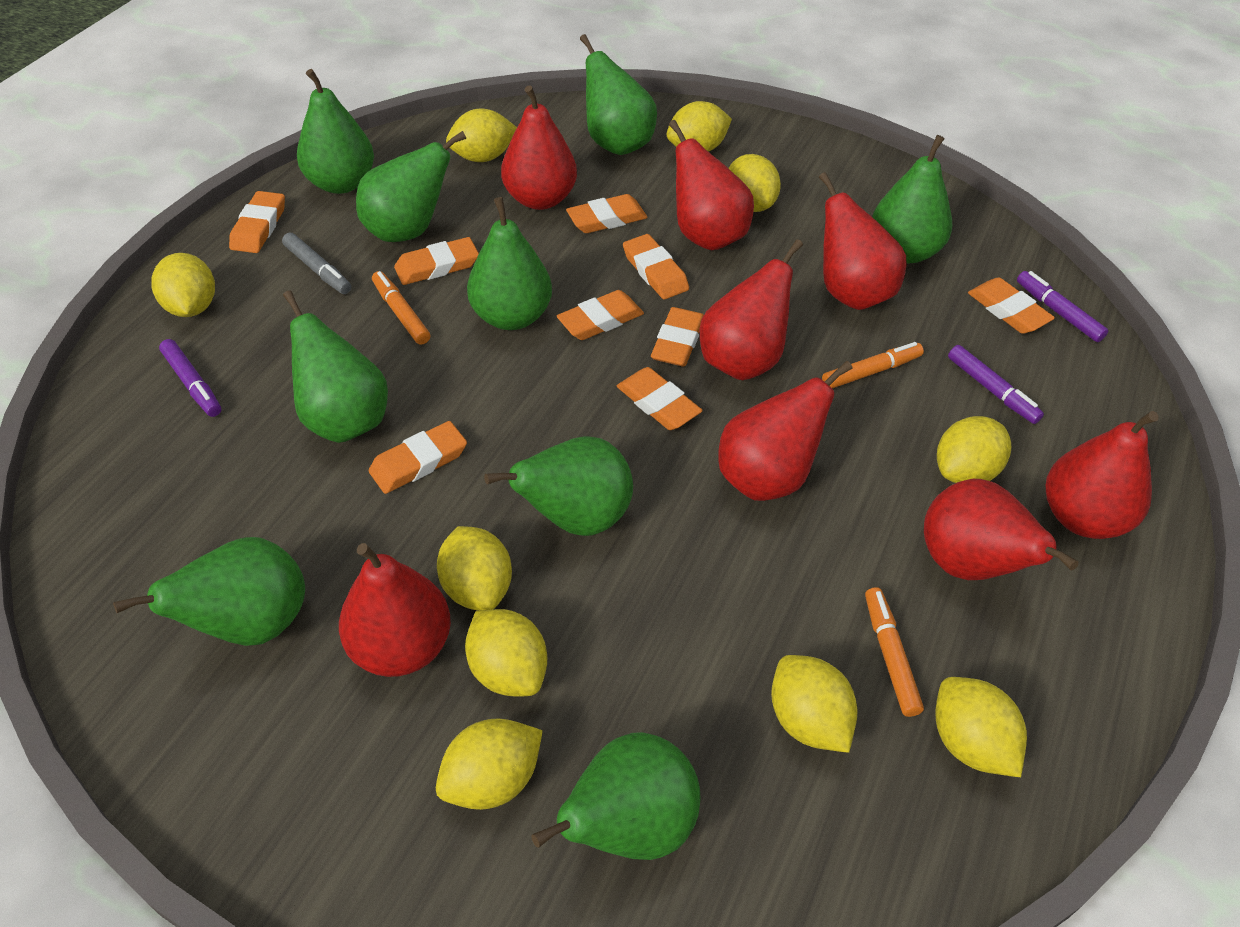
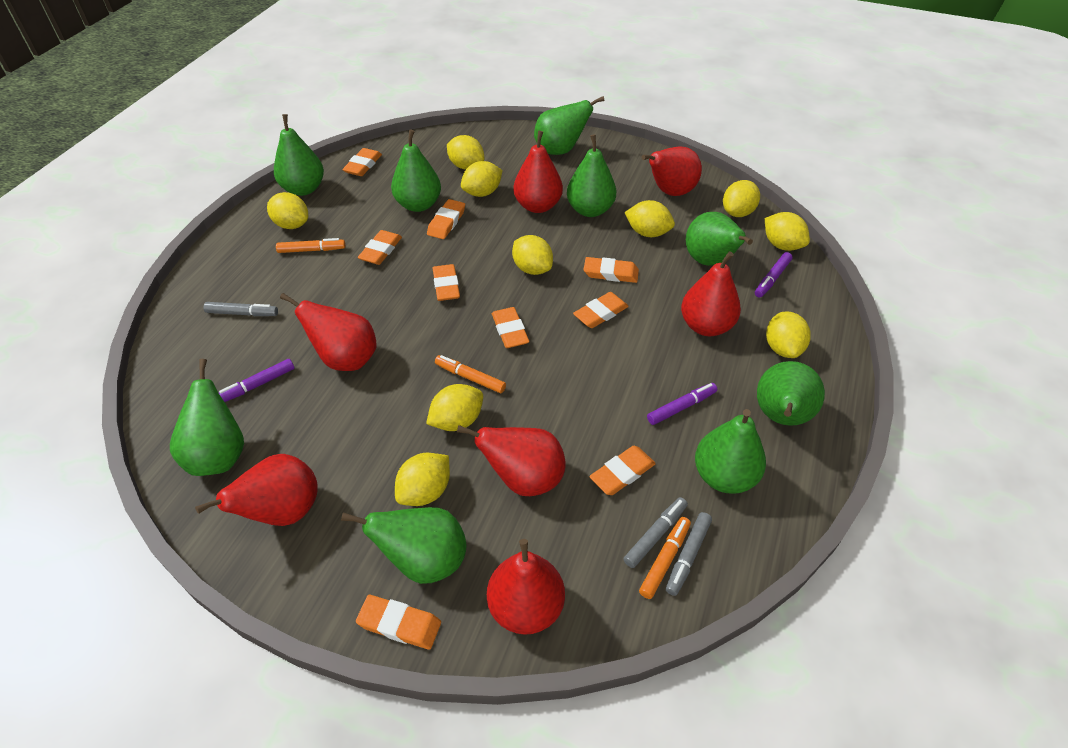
grey marker: [282,232,351,294] = 1 -> [203,302,278,316] [623,497,688,568] [666,512,712,596] = 3
red pear: [339,543,451,677] [501,85,577,210] [669,120,754,250] [700,239,803,380] [718,361,853,501] [819,172,907,310] [924,479,1079,580] [1046,411,1159,539] = 8 -> [195,454,318,526] [280,293,377,371] [457,425,566,496] [487,539,565,635] [513,131,563,213] [642,147,702,196] [681,251,741,336] = 7

